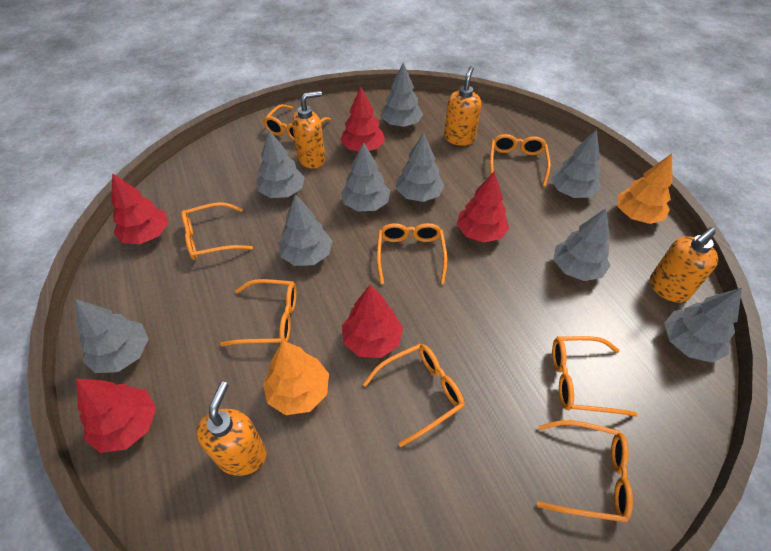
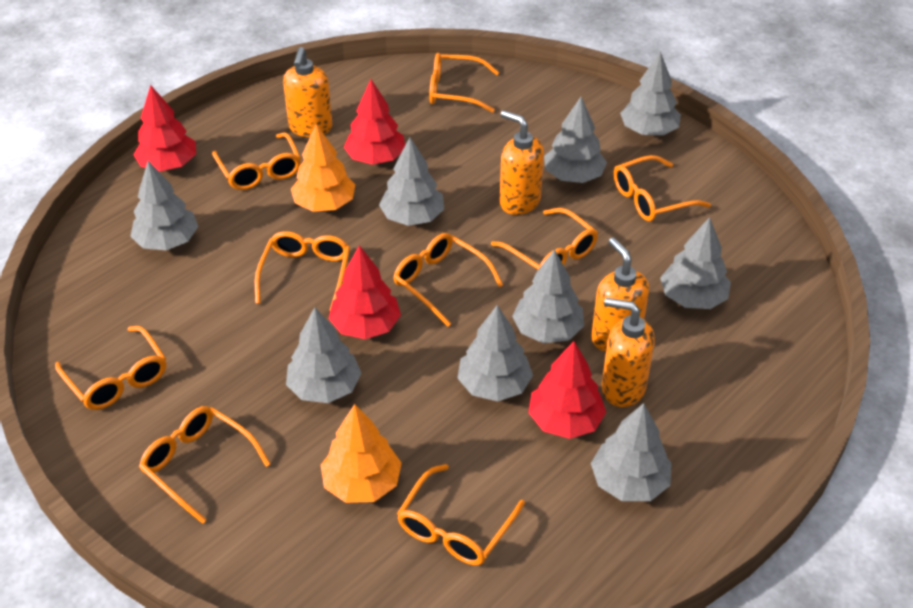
orange glasses: [181,202,253,260] [220,279,296,346] [263,104,331,141] [363,344,464,447] [377,223,447,284] [490,134,551,187] [537,420,633,523] [552,336,638,417] = 8 -> [55,326,166,410] [139,406,271,524] [212,132,301,190] [255,231,350,311] [393,233,503,326] [397,464,525,565] [429,53,499,113] [491,208,598,270] [613,155,711,221] = 9
red tree: [76,378,156,453] [111,173,168,244] [340,86,385,152] [342,284,403,358] [457,172,509,243] = 5 -> [133,85,196,171] [329,245,401,339] [343,79,405,165] [528,341,606,439] = 4

